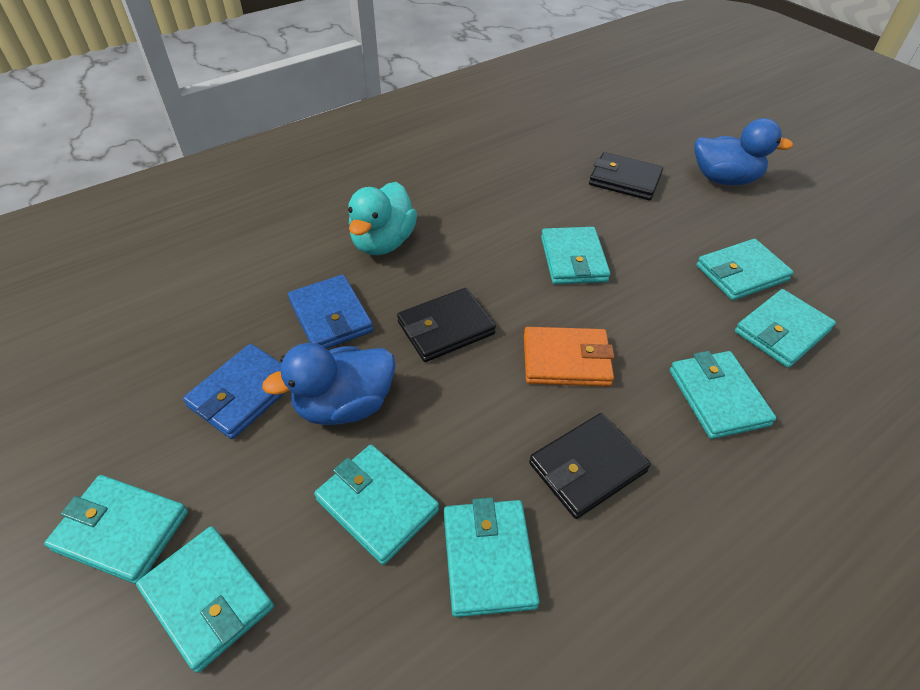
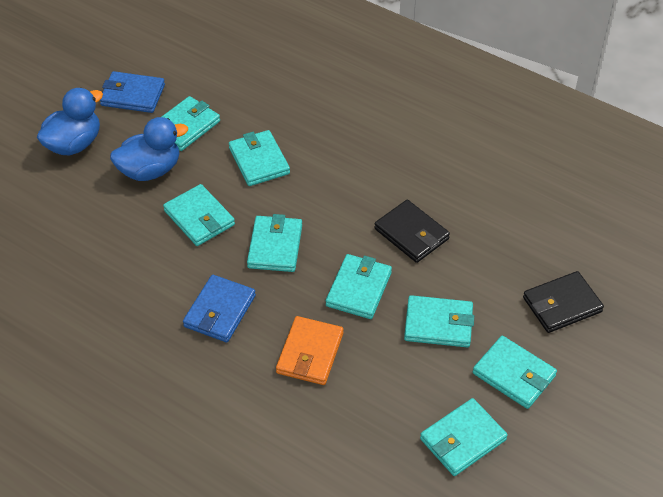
black wallet: [397,288,496,362] [529,413,651,519] [589,152,663,200] = 3 -> [374,200,450,263] [523,271,604,333] = 2
turquoise duck: [348,182,417,255] = 1 -> none = 0

